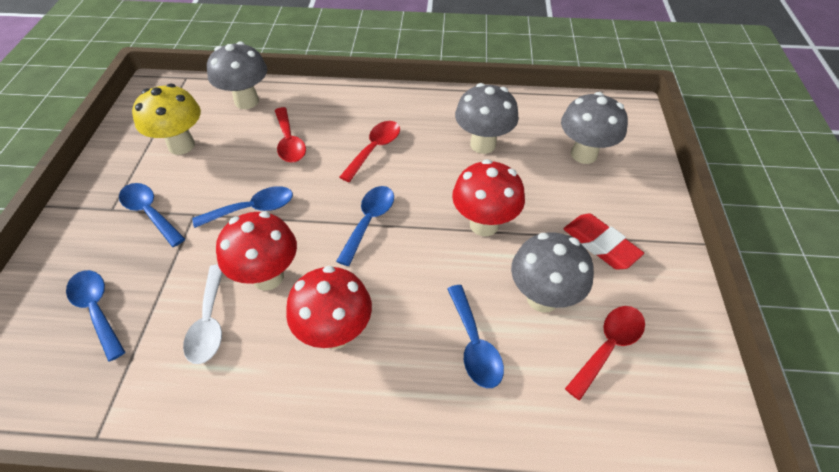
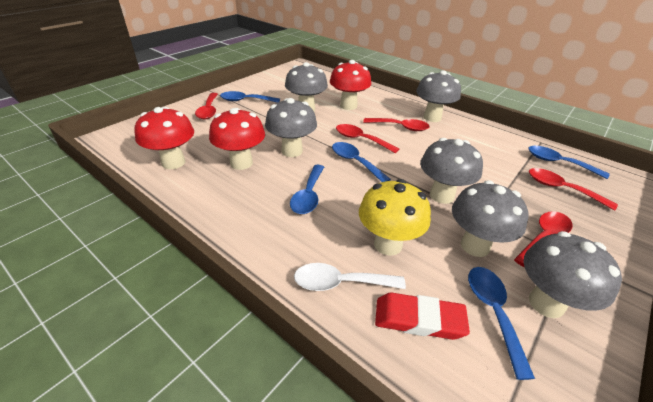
grey mushroom: [207,42,267,109] [455,83,519,154] [511,232,594,313] [561,92,628,164] = 4 -> [265,98,317,157] [285,62,328,111] [416,70,461,122] [420,138,483,204] [452,180,529,257] [524,231,622,318] = 6
red spoon: [275,107,306,163] [339,121,400,182] [565,306,645,400] = 3 -> [195,93,218,119] [336,124,400,153] [363,118,430,131] [514,211,572,267] [529,168,618,211] = 5

